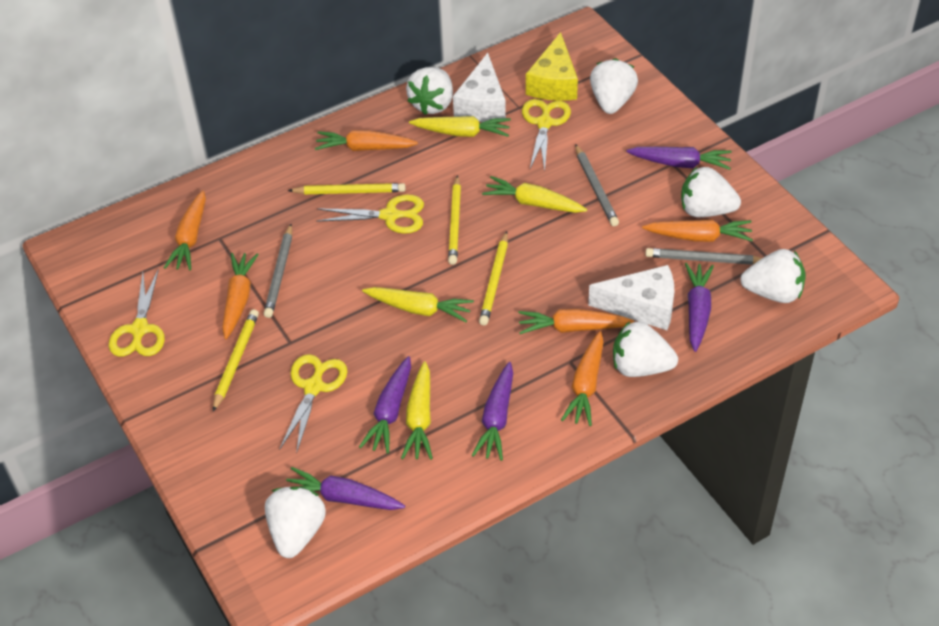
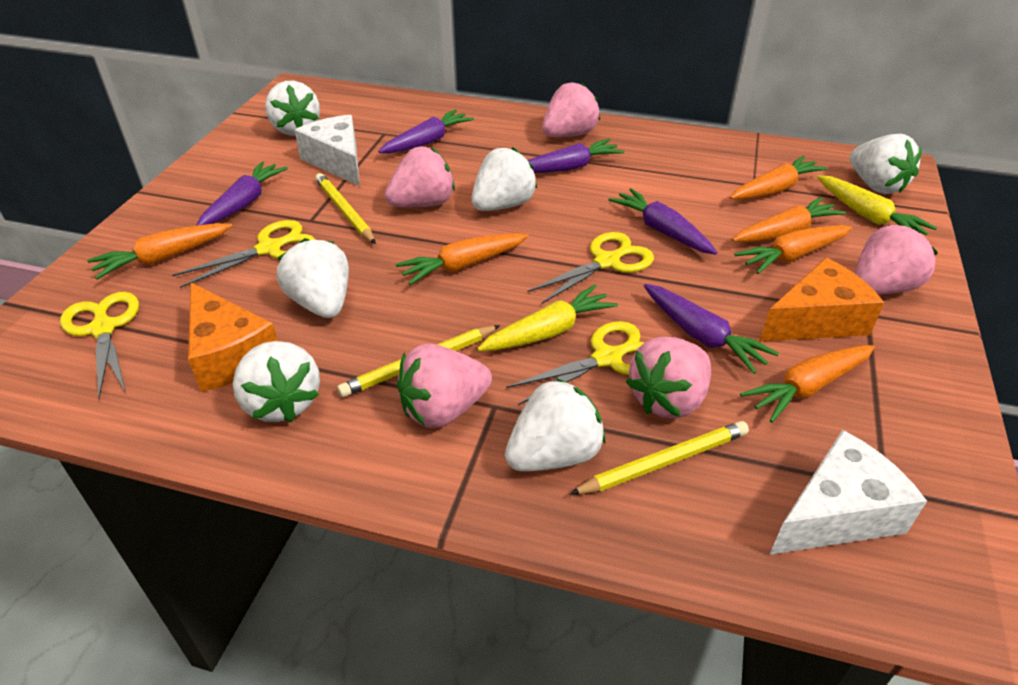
grey pencil: [264,224,292,318] [575,144,619,226] [645,248,762,265] = 3 -> none = 0
orange cheese: none = 0 -> [188,283,278,392] [759,258,884,342] = 2
pink strawberry: none = 0 -> [385,147,455,207] [397,344,492,428] [542,82,600,137] [626,337,711,419] [855,225,938,295] = 5
yellow carrot: [362,287,474,322] [401,361,433,460] [409,116,511,137] [482,176,587,213] = 4 -> [477,285,618,351] [817,175,937,235] = 2
yellow cheese: [526,32,578,101] = 1 -> none = 0
yellow pencil: [213,309,259,412] [288,183,406,194] [448,175,461,265] [479,231,508,325] = 4 -> [315,173,376,244] [337,325,500,397] [570,421,749,495] = 3

